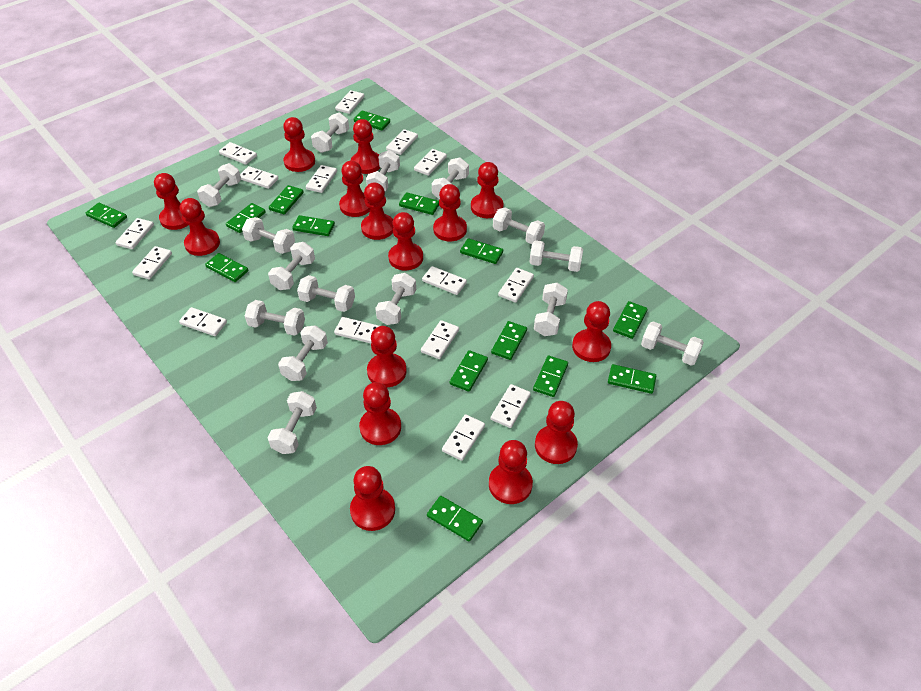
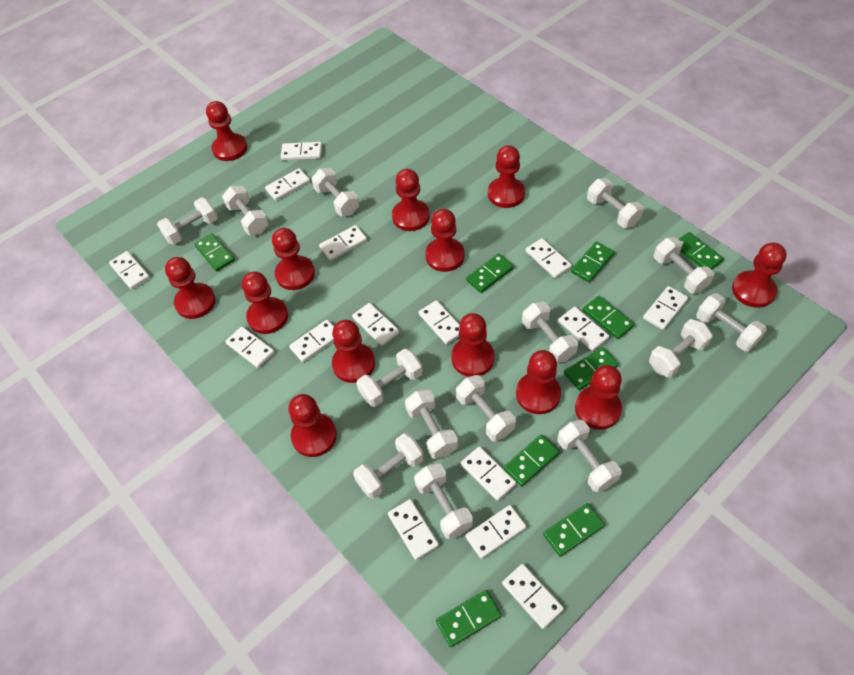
green domino: [86,203,127,228] [205,253,248,282] [226,203,266,233] [269,185,304,214] [292,215,335,236] [354,111,390,131] [399,192,439,215] [427,496,483,542] [450,350,488,392] [460,238,503,264] [491,321,527,360] [533,355,568,397] [608,364,656,394] [613,301,648,339] = 14 -> [194,233,235,271] [436,590,501,647] [466,253,514,293] [504,434,559,486] [543,503,605,557] [564,347,618,390] [571,242,615,282] [583,296,634,339] [679,232,724,270] = 9
red pawn: [154,173,188,230] [180,198,220,256] [283,117,315,172] [339,161,370,217] [350,466,395,531] [351,119,381,174] [359,382,401,445] [361,183,393,240] [367,326,407,387] [388,212,423,270] [433,184,467,241] [471,162,504,218] [489,440,533,504] [535,401,578,464] [572,301,611,362] = 15 -> [165,257,216,319] [206,101,247,161] [242,272,288,334] [272,228,315,290] [288,394,337,457] [332,320,375,383] [392,169,430,231] [425,209,465,272] [451,313,494,377] [488,145,525,208] [516,350,561,414] [575,365,622,430] [732,243,786,308] = 13
white dumbbell: [197,163,241,207] [242,217,295,254] [245,300,305,336] [268,242,315,290] [268,391,317,454] [278,325,328,381] [297,275,355,312] [311,113,349,153] [366,150,400,191] [375,273,416,325] [432,158,469,199] [493,207,545,244] [529,240,583,272] [534,283,568,336] [641,321,704,366] = 15 -> [157,197,218,245] [222,186,269,235] [312,168,359,216] [353,433,424,499] [356,348,423,407] [405,389,458,459] [414,463,473,539] [456,375,516,442] [522,302,578,363] [557,420,622,492] [587,178,644,228] [649,319,713,378] [654,237,714,293] [696,293,767,352] = 14

